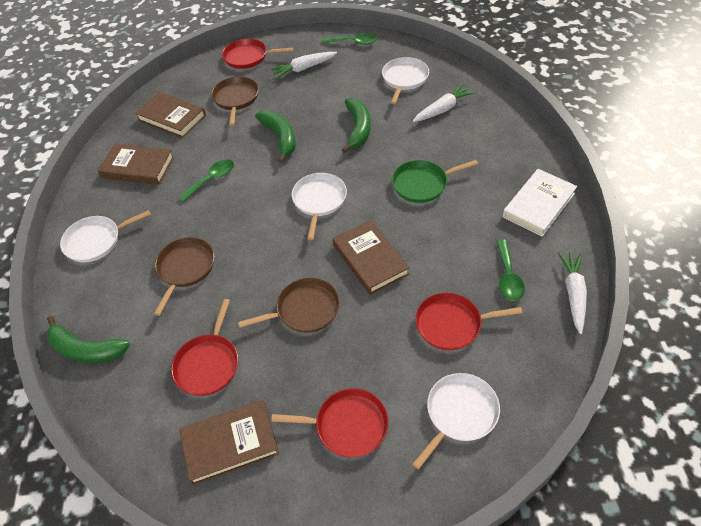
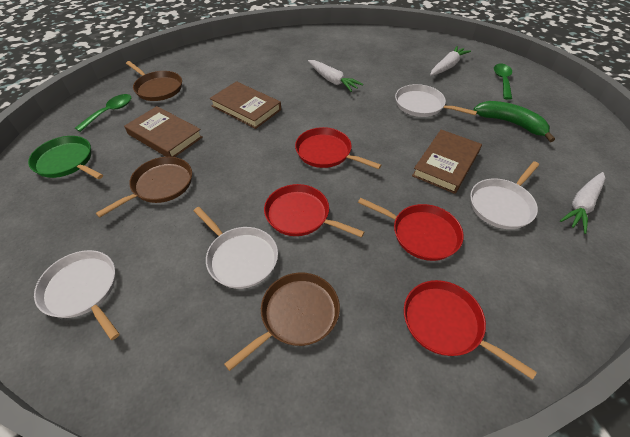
brown book: [98,144,174,185] [135,92,206,138] [179,400,279,485] [333,220,410,295] = 4 -> [124,106,203,157] [210,81,281,129] [412,129,482,194] = 3
green banana: [46,316,130,363] [255,111,296,163] [342,98,371,153] = 3 -> [473,101,555,142] = 1
green spoon: [178,159,234,202] [322,33,377,45] [497,239,525,301] = 3 -> [75,94,131,132] [494,64,512,100] = 2
white book: [502,169,577,237] = 1 -> none = 0

